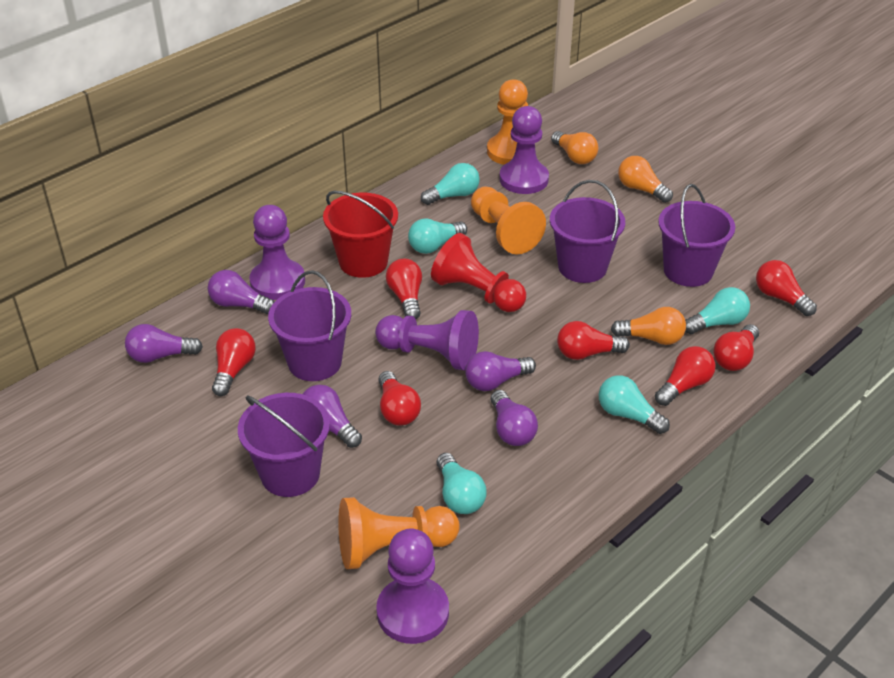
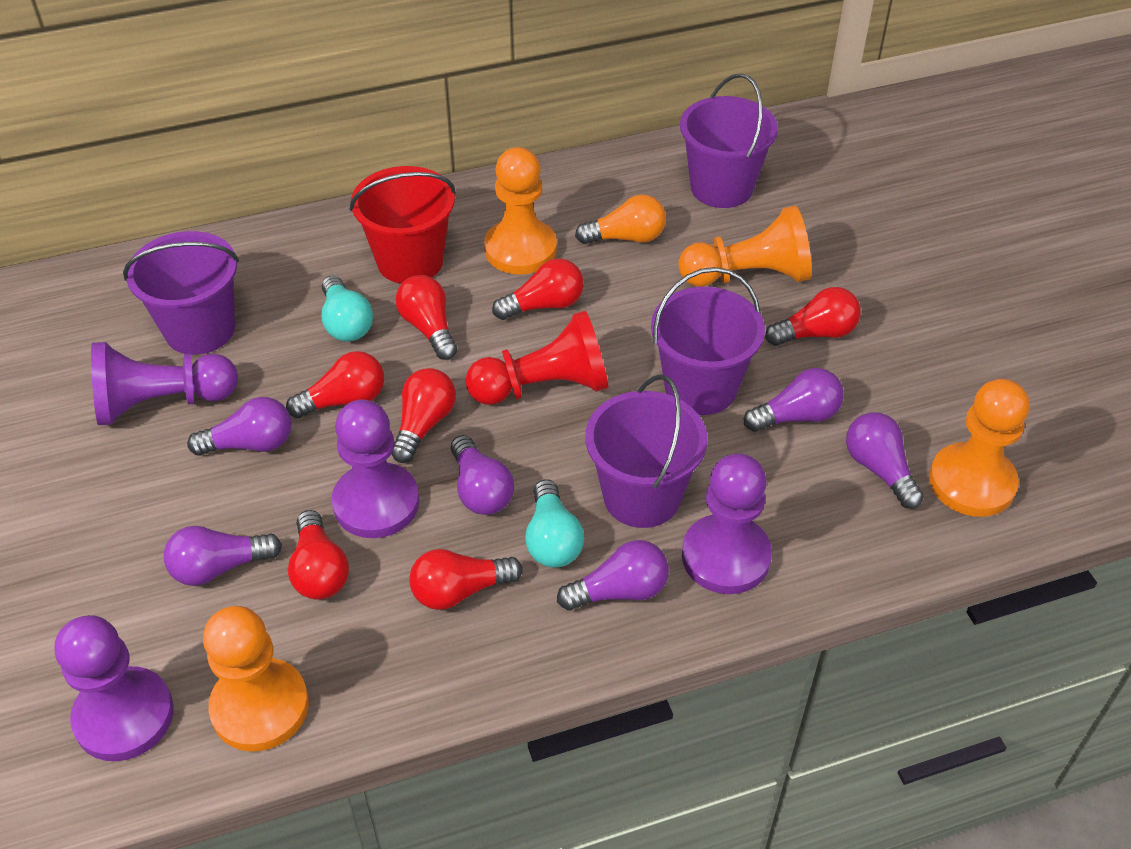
orange light bulb: [551,131,598,164] [611,307,686,345] [618,156,673,203] = 3 -> [575,195,666,244] = 1
orange pawn: [338,497,460,569] [471,186,546,254] [487,79,528,165] = 3 -> [203,606,309,752] [484,147,557,274] [678,206,812,287] [929,379,1030,517] = 4
purple light bulb: [125,324,203,363] [208,270,274,314] [303,385,362,448] [465,351,536,391] [491,390,538,446] = 5 -> [164,526,282,586] [187,397,291,456] [451,435,514,515] [557,540,669,610] [744,368,844,432] [846,412,924,509] = 6
turquoise light bulb: [408,218,467,254] [421,163,480,205] [437,453,487,514] [599,375,670,434] [685,287,750,334] = 5 -> [321,275,373,341] [525,479,584,568] = 2

